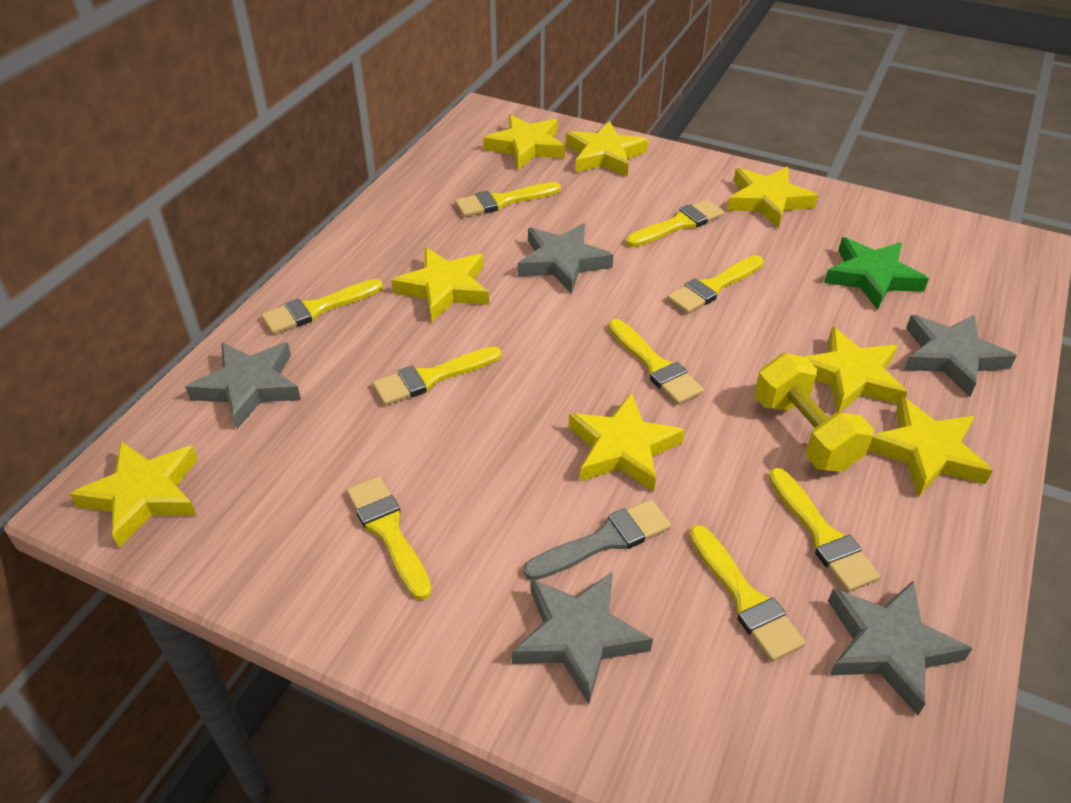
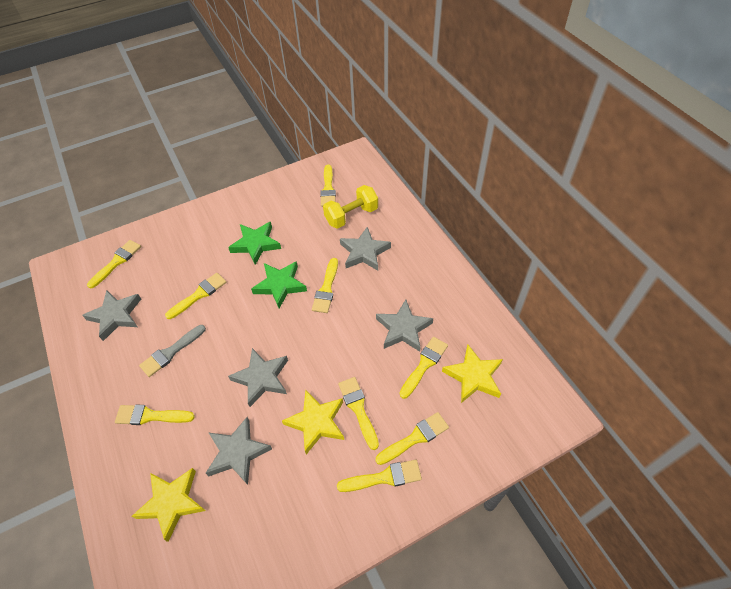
green star: [824,237,929,310] = 1 -> [228,222,281,265] [251,261,307,308] = 2
yellow star: [70,441,198,548] [391,247,489,322] [483,114,565,170] [566,121,648,177] [569,393,685,492] [727,167,818,228] [804,327,907,412] [868,397,993,497] = 8 -> [132,468,206,542] [282,389,344,454] [442,345,503,403] = 3

